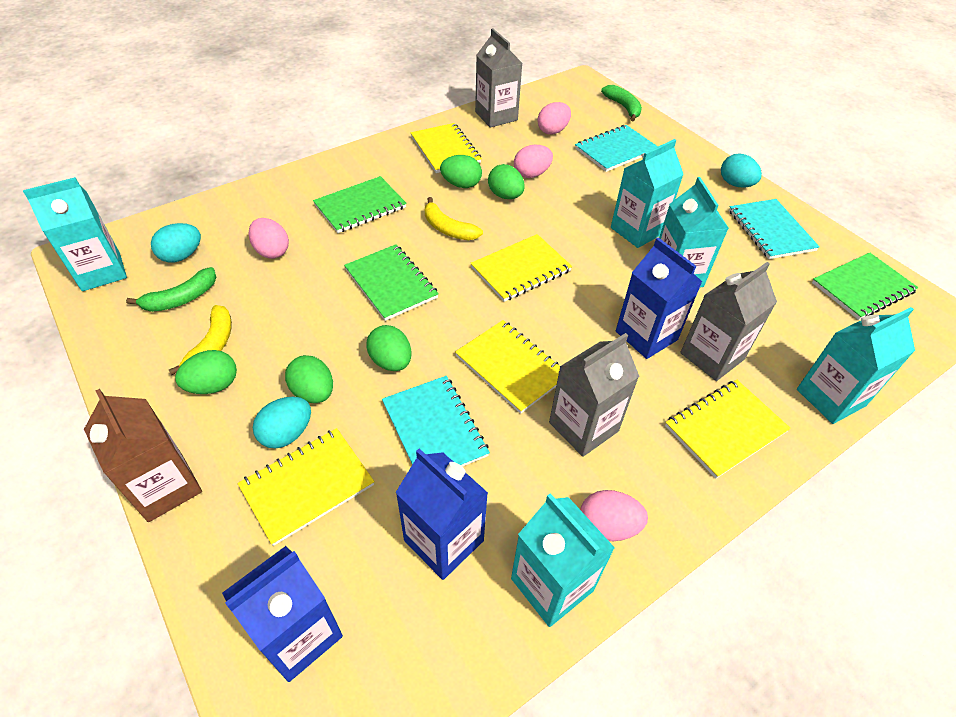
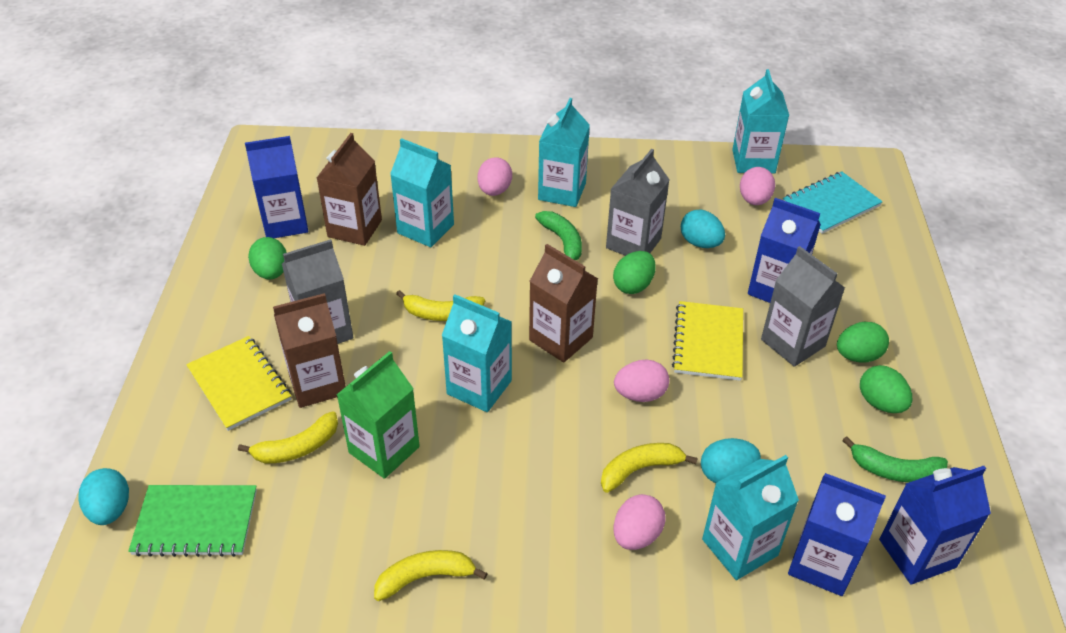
blue carton: [222,546,343,682] [395,448,488,580] [616,237,702,359] = 3 -> [245,136,308,238] [748,198,821,303] [788,473,886,596] [879,466,991,585] = 4
brown carton: [84,389,202,522] = 1 -> [273,293,346,408] [317,133,382,246] [529,244,598,363] = 3
green carton: none = 0 -> [337,351,420,479] = 1
green egg: [175,350,237,394] [285,355,333,403] [366,325,411,371] [440,155,482,188] [488,164,525,199] = 5 -> [248,237,287,280] [613,251,656,294] [837,322,889,362] [860,365,912,413] = 4
green notebook: [313,176,407,233] [344,244,439,321] [812,253,919,320] = 3 -> [128,485,257,557] = 1
turquoise notebook: [382,376,490,467] [575,125,658,172] [729,199,820,259] = 3 -> [783,171,883,234] = 1
yellow banana: [169,305,232,376] [425,197,483,240] = 2 -> [238,411,338,464] [374,550,488,601] [396,290,485,321] [601,443,698,493] = 4
yellow notebook: [237,428,375,546] [410,123,482,173] [455,320,560,414] [470,234,572,302] [665,380,791,479] = 5 -> [186,336,291,431] [672,301,743,381] = 2

